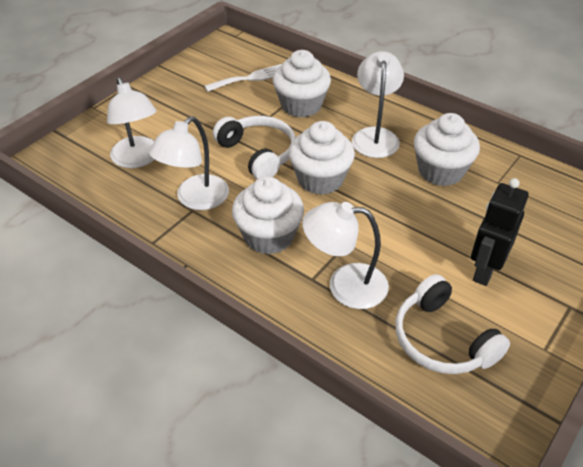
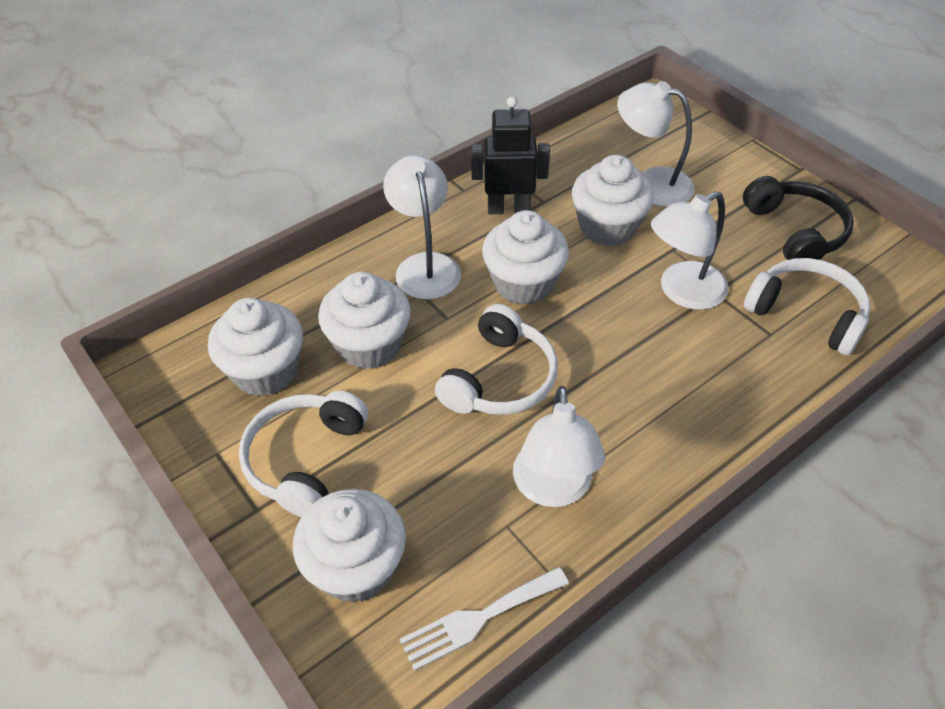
black headphones: none = 0 -> [743,176,854,260] = 1
white cupcake: [232,176,304,255] [273,50,331,117] [289,121,355,195] [414,113,480,186] = 4 -> [208,298,303,396] [293,489,406,603] [318,272,411,369] [482,210,569,305] [572,155,654,246] = 5
white headphones: [213,116,296,179] [395,274,510,374] = 2 -> [239,391,368,517] [435,304,558,415] [744,258,870,356] = 3

